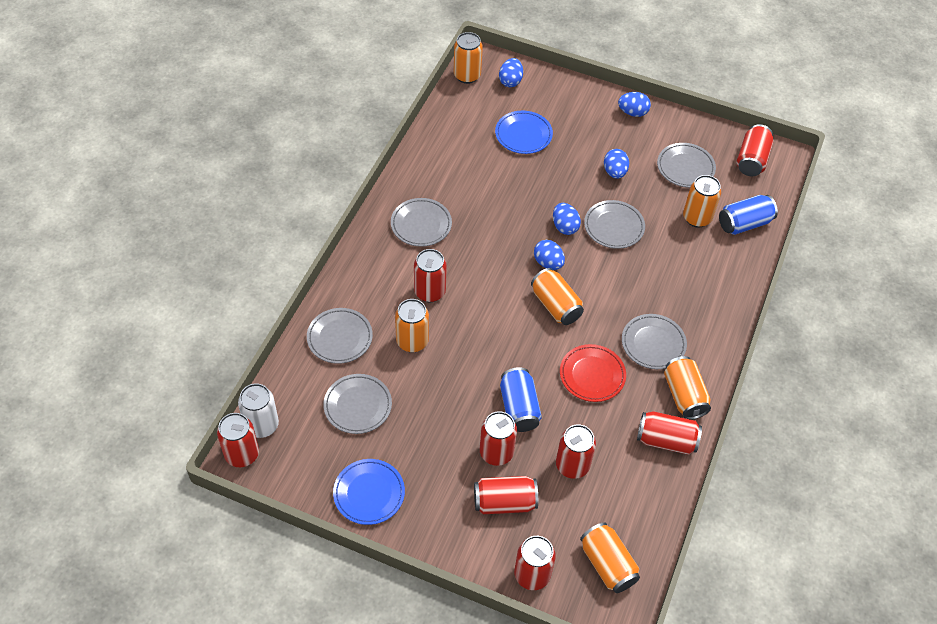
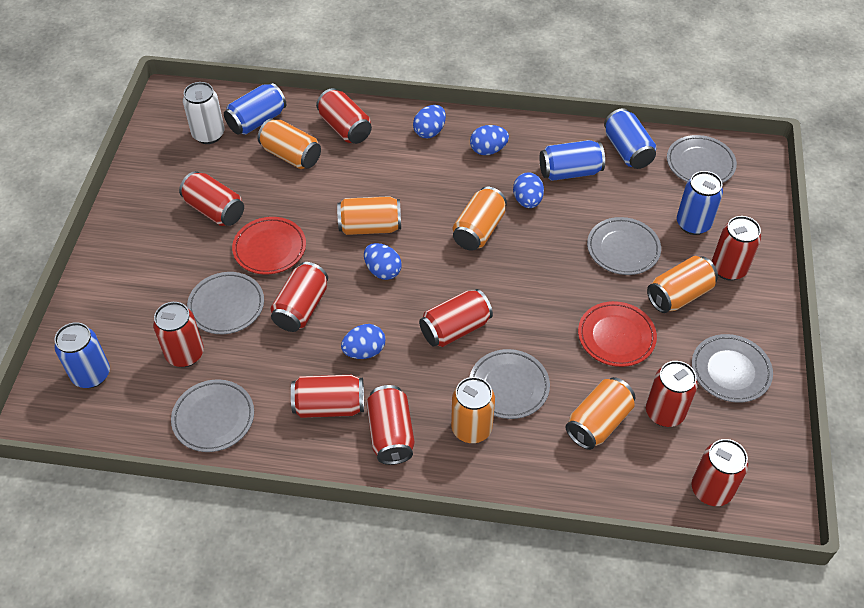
blue can: [500,367,542,432] [719,195,778,235] = 2 -> [54,322,110,388] [224,83,286,135] [539,140,605,181] [604,108,656,169] [677,171,723,235] = 5
blue plate: [333,459,405,525] [495,111,553,154] = 2 -> none = 0
red can: [217,413,259,467] [414,249,447,302] [474,476,538,514] [480,411,517,466] [514,536,556,590] [556,424,596,479] [637,411,702,455] [737,124,774,176] = 8 -> [153,302,204,367] [179,171,244,226] [271,262,328,332] [291,375,364,418] [316,88,372,144] [366,385,415,465] [419,289,493,347] [646,361,698,427] [691,439,748,506] [712,216,761,281] = 10
red plate: [560,344,626,402] = 1 -> [232,217,306,275] [578,301,657,367] = 2

